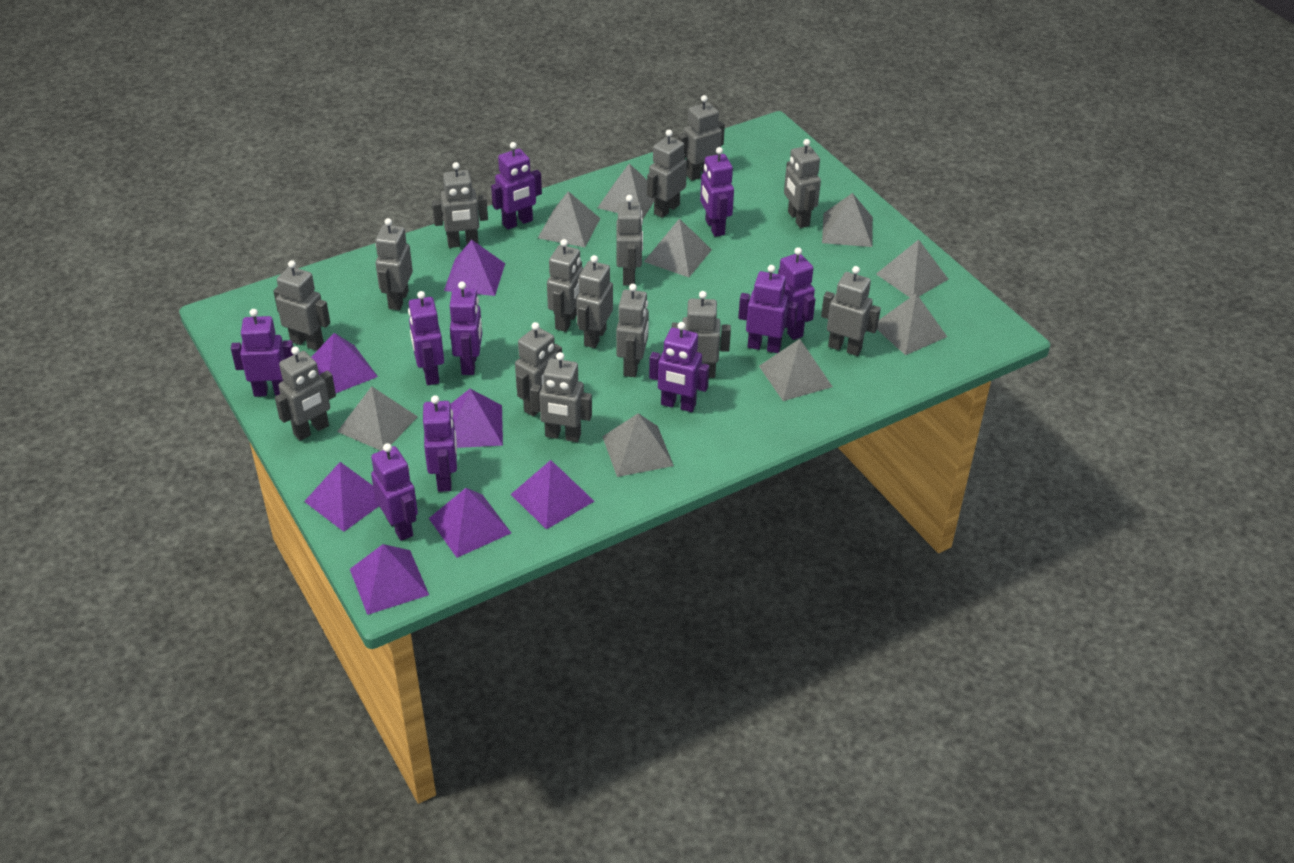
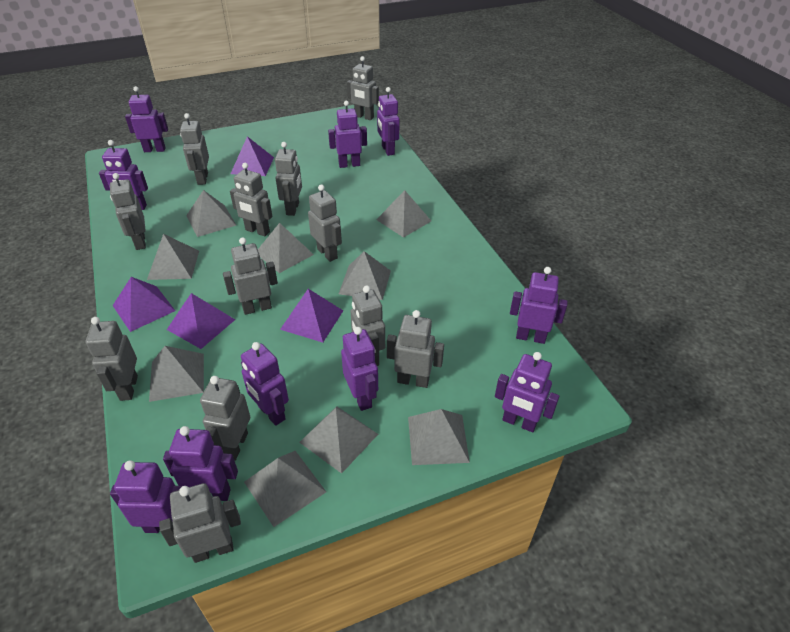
grey robot: [273,260,330,351] [275,347,336,441] [375,218,413,310] [432,162,488,248] [515,322,562,417] [530,352,592,442] [547,239,583,332] [576,255,613,348] [616,195,643,286] [616,284,649,377] [647,130,687,218] [672,291,731,378] [678,95,725,181] [784,139,821,228] [821,266,881,356] = 15 -> [85,317,138,401] [110,173,146,250] [159,483,241,563] [180,113,209,185] [200,376,250,461] [223,237,278,315] [230,163,272,236] [275,142,302,216] [308,184,342,262] [347,56,379,120] [351,285,385,366] [387,310,444,388] = 12
purple pyramid: [304,462,379,532] [312,333,378,393] [350,544,429,615] [429,488,511,558] [444,240,505,296] [450,389,503,448] [511,460,594,529] = 7 -> [113,277,175,332] [167,293,235,349] [231,136,274,176] [280,289,343,342] = 4

